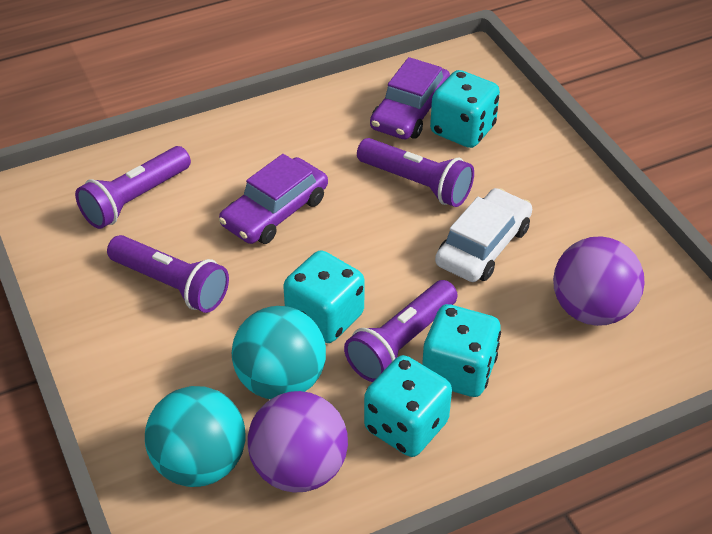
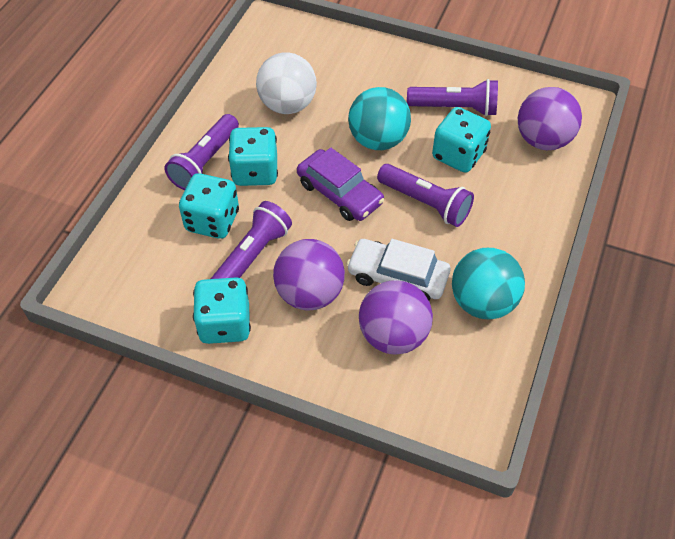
purple ball: [248,391,348,493] [553,236,645,326] = 2 -> [273,239,345,311] [359,280,433,354] [518,87,582,150] = 3
purple car: [219,154,328,244] [370,57,450,139] = 2 -> [297,148,384,221] = 1
white ball: none = 0 -> [256,52,317,114] = 1

